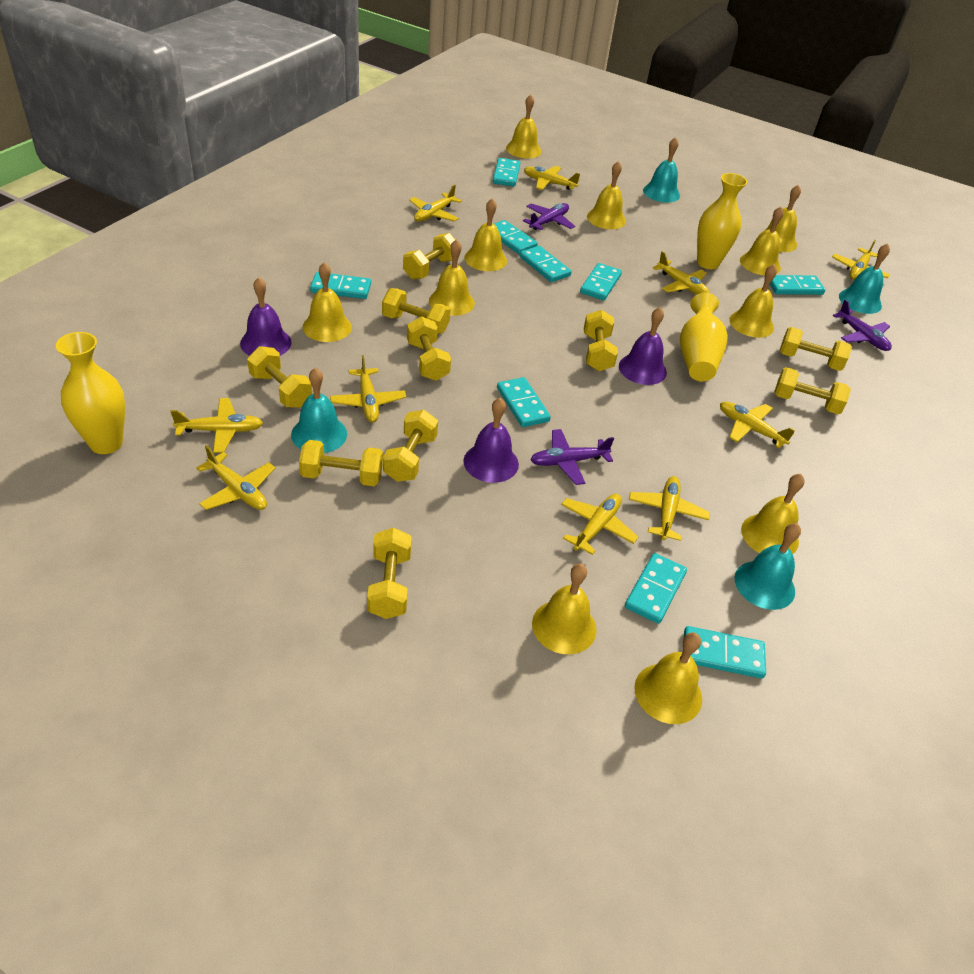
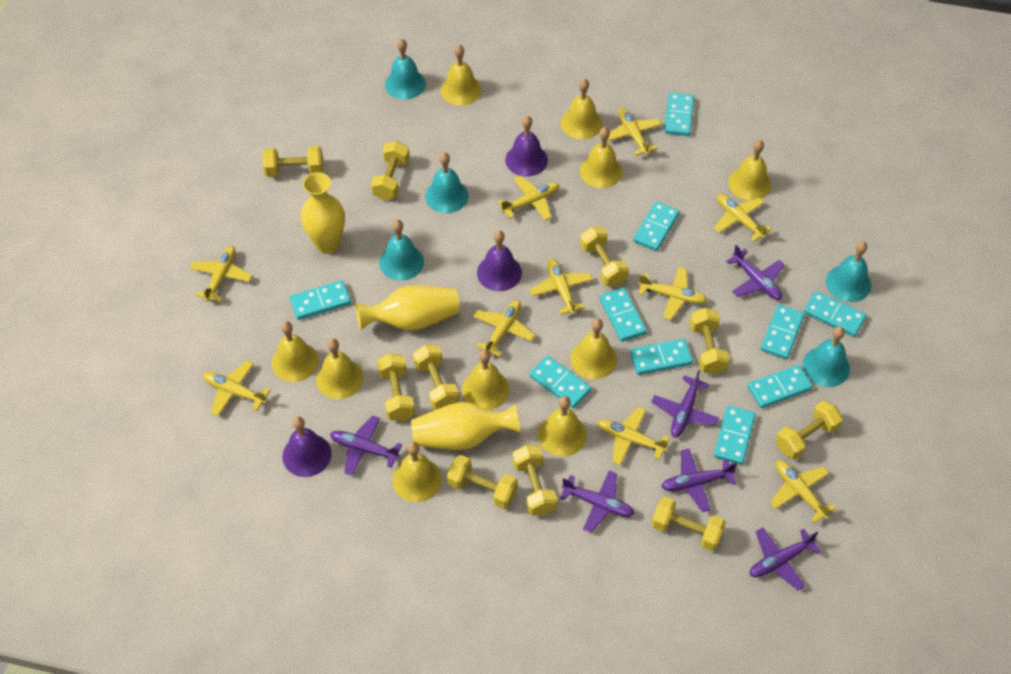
purple plane: [523,203,575,230] [530,429,614,485] [833,300,892,351] = 3 -> [330,415,402,476] [560,471,634,533] [652,370,719,438] [661,449,737,512] [726,245,785,300] [750,528,821,590] = 6
turquoise bell: [291,368,347,453] [643,137,680,203] [734,523,801,610] [839,243,890,314] = 4 -> [379,220,424,281] [385,39,426,99] [425,152,469,213] [803,326,850,387] [826,241,871,302] = 5
turquoise domino: [310,272,371,299] [492,158,520,187] [494,220,538,254] [497,377,551,427] [520,246,572,282] [580,263,622,301] [625,553,687,624] [684,626,766,678] [770,275,825,295] = 9 -> [290,280,351,320] [529,356,591,408] [599,288,647,342] [630,339,693,375] [633,201,680,251] [664,92,694,136] [714,405,756,465] [748,365,812,408] [761,305,805,359] [804,291,867,337] = 10
yellow bell: [303,262,352,342] [429,239,475,316] [464,198,507,271] [506,94,541,158] [532,564,597,654] [587,161,626,229] [634,632,702,724] [729,264,777,338] [740,207,784,275] [741,474,805,554] [758,185,801,252] = 11 -> [272,321,319,382] [316,339,363,399] [392,442,442,502] [440,45,481,106] [462,350,509,410] [538,396,587,456] [561,78,602,139] [570,319,617,379] [580,127,623,188] [728,140,772,201] = 10

